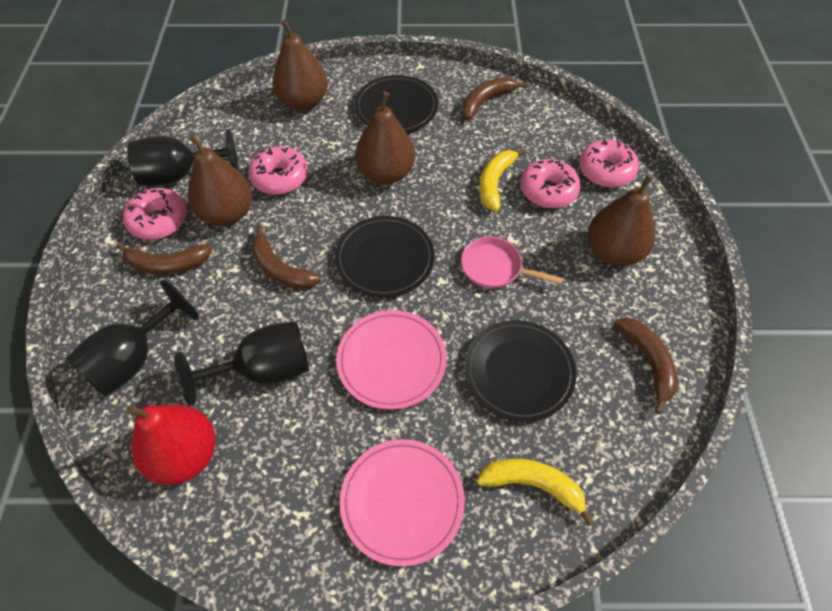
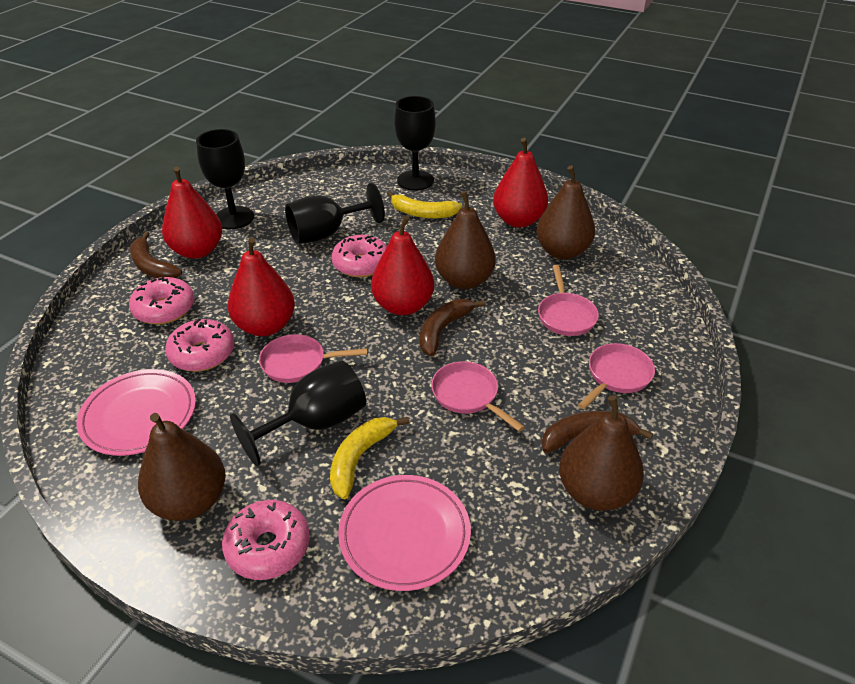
black goblet: [66,280,199,397] [127,129,238,185] [174,321,309,406] = 3 -> [196,129,254,229] [230,360,366,466] [285,183,385,244] [394,96,436,191] = 4
black plate: [335,216,434,297] [354,75,438,132] [464,320,576,422] = 3 -> none = 0
brown banana: [117,242,213,274] [251,225,321,289] [462,77,527,120] [614,317,678,414] = 4 -> [130,232,182,278] [420,299,486,356] [542,411,653,453] = 3
pink pan: [461,237,563,289] = 1 -> [259,334,368,383] [431,361,524,431] [538,265,599,336] [578,343,655,409] = 4
red pear: [126,405,216,485] = 1 -> [162,166,222,259] [228,237,295,336] [371,216,434,315] [493,138,548,228] = 4

